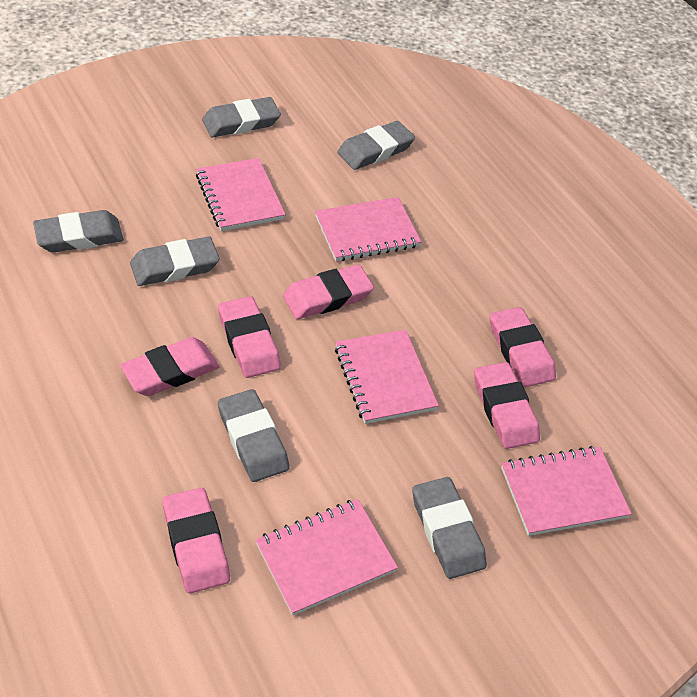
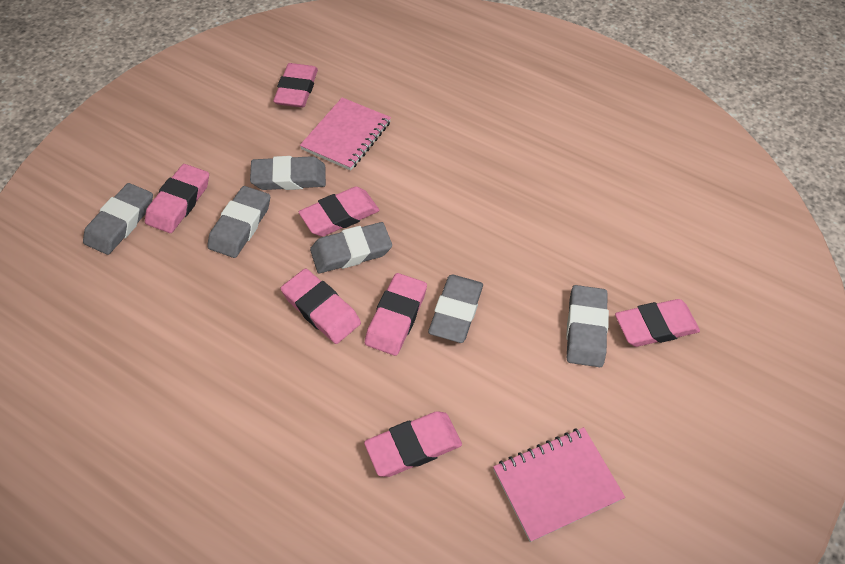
pink eraser: [120,337,219,396] [162,488,230,594] [218,296,281,378] [283,265,374,319] [474,362,540,449] [490,307,556,387] = 6 -> [145,164,209,233] [273,63,318,108] [281,268,361,344] [299,187,379,236] [364,411,462,477] [365,273,427,356] [615,299,700,347] = 7
pink notebook: [196,158,286,231] [256,499,398,616] [315,197,422,261] [335,329,439,424] [501,446,632,536] = 5 -> [300,98,391,171] [493,427,625,542] = 2

